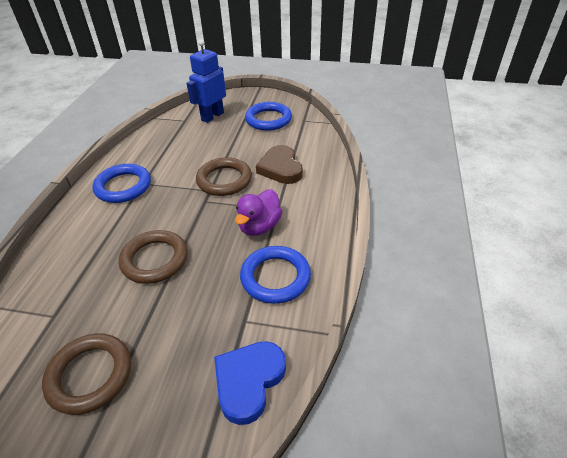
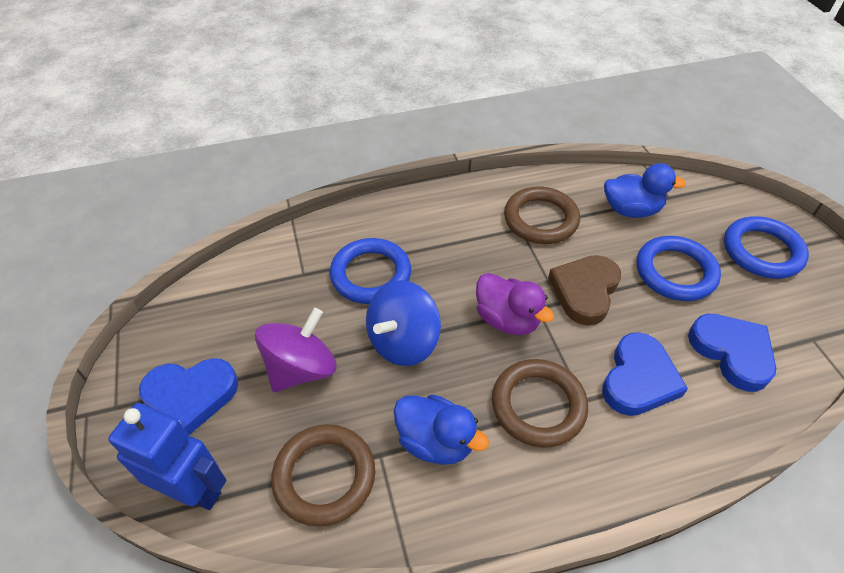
blue duck: none = 0 -> [394,395,489,465] [604,163,686,218] = 2
blue heart: [214,341,286,425] = 1 -> [139,358,238,435] [602,332,688,416] [688,314,776,392] = 3
blue spinning top: none = 0 -> [366,280,441,366] = 1
purple spinning top: none = 0 -> [255,308,337,392] = 1

